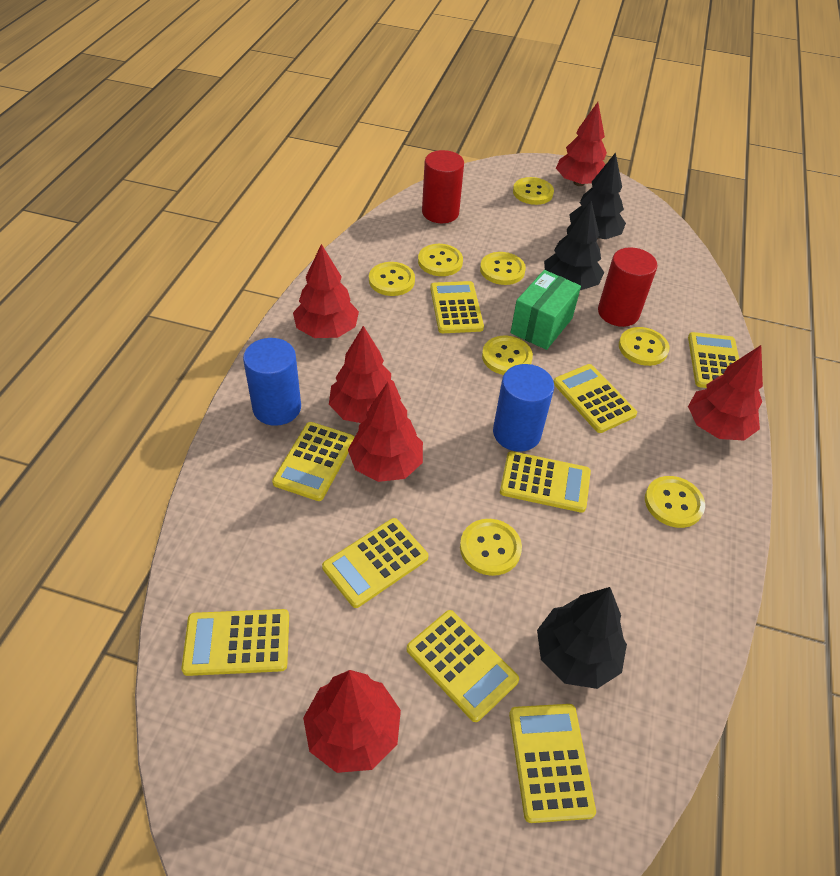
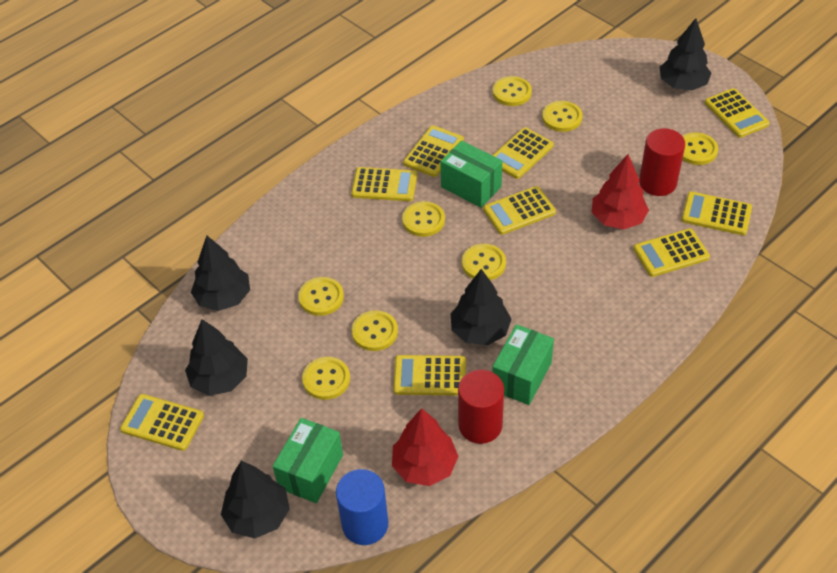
black tree: [537,587,627,689] [544,201,604,290] [569,152,626,239] = 3 -> [185,319,248,396] [191,236,250,311] [221,461,290,538] [450,269,512,345] [660,18,712,90] = 5
blue cylinder: [243,338,301,426] [493,364,554,452] = 2 -> [336,469,388,545] = 1
green box: [511,270,581,350] = 1 -> [273,418,343,503] [440,140,502,208] [492,324,554,405] = 3
red tree: [293,244,359,338] [303,670,401,773] [329,326,401,423] [348,382,423,482] [556,102,607,186] [688,345,763,441] = 6 -> [392,408,458,486] [592,154,649,230] = 2

